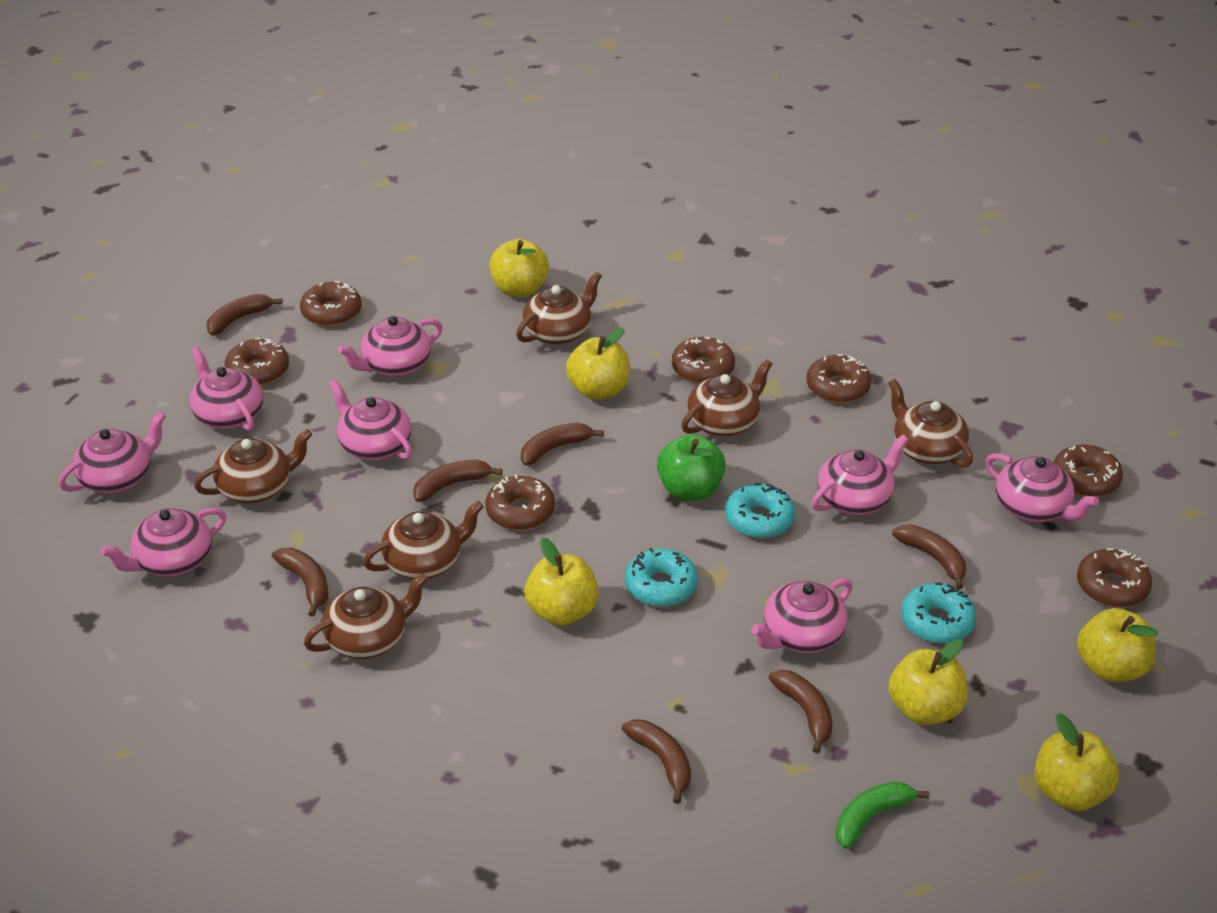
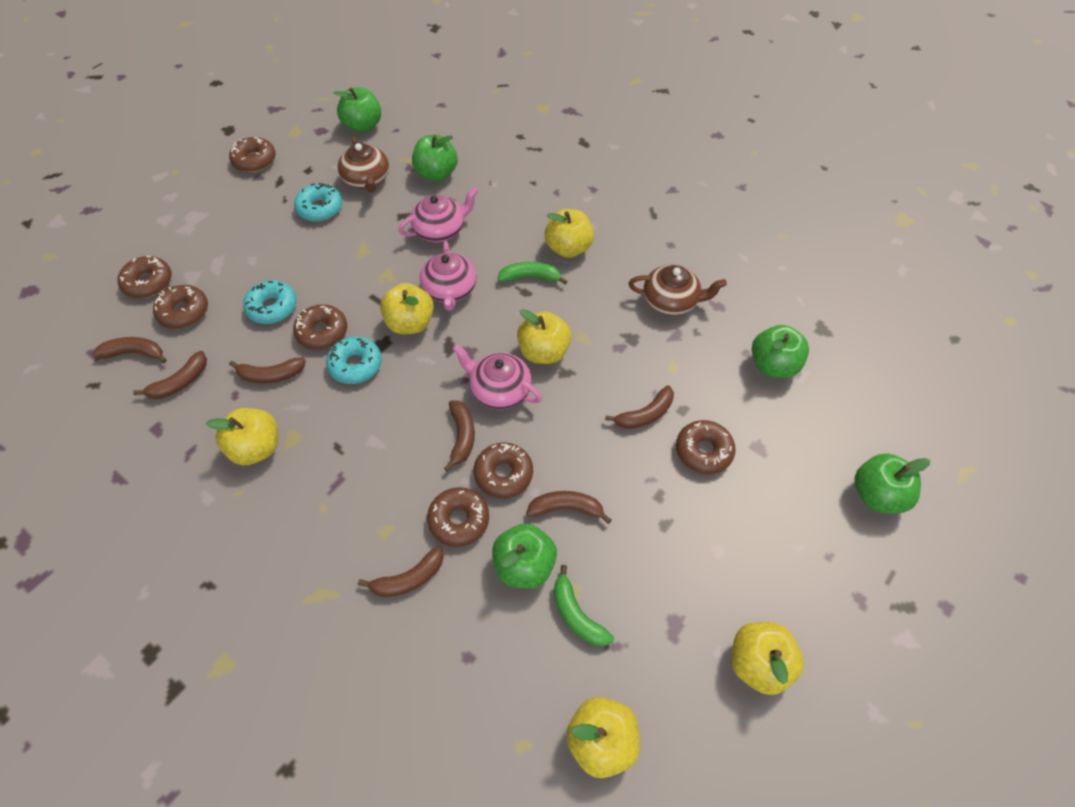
brown teapot: [194,429,312,503] [304,573,428,659] [363,501,484,580] [516,272,602,345] [681,359,772,436] [888,379,973,467] = 6 -> [338,137,389,193] [629,265,727,316] = 2
green apple: [657,434,726,501] = 1 -> [334,87,381,133] [412,134,458,181] [492,523,557,588] [752,325,809,378] [854,453,930,513] = 5
green banana: [836,782,930,849] = 1 -> [498,262,567,284] [554,565,614,646] = 2
pink teapot: [58,411,166,493] [100,508,227,577] [189,347,263,431] [329,380,412,460] [338,316,443,376] [751,578,853,653] [811,434,909,515] [985,453,1099,522] = 8 -> [399,187,478,242] [420,241,477,311] [453,344,542,410] = 3

